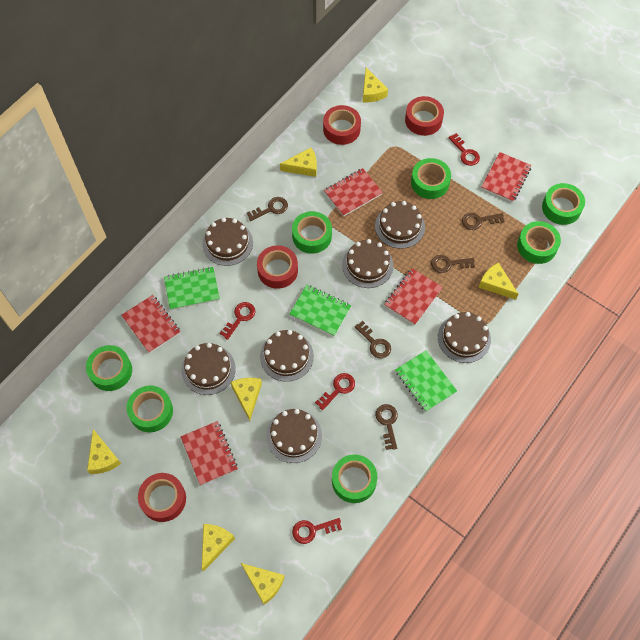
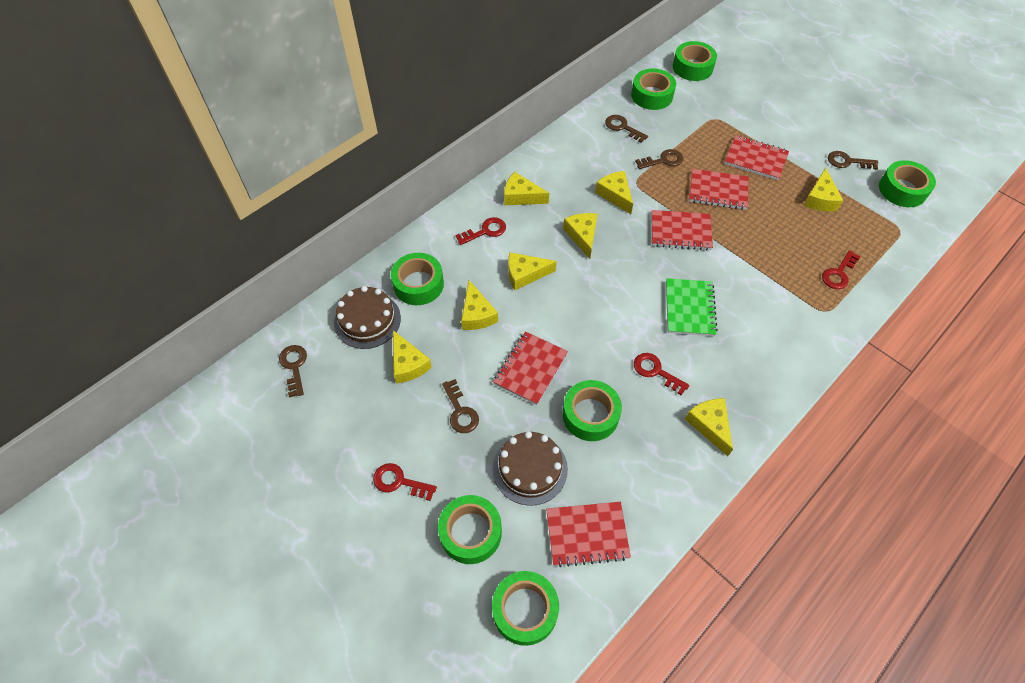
brown cake: [181,343,236,395] [202,218,253,266] [260,330,314,382] [266,409,322,463] [342,239,393,288] [375,201,425,249] [438,312,491,363] = 7 -> [334,286,401,349] [493,431,568,506] = 2
green notebook: [164,267,220,310] [289,285,351,336] [395,351,457,412] = 3 -> [666,278,718,336] = 1
red tape: [138,473,186,522] [257,245,298,289] [323,105,361,145] [405,96,444,136] = 4 -> none = 0
yellow cheese: [87,429,121,474] [202,524,235,572] [231,378,262,421] [241,563,285,605] [280,148,317,177] [363,67,388,102] [478,262,518,300] = 7 -> [393,330,432,384] [461,280,498,330] [504,172,549,205] [508,252,557,290] [563,213,597,259] [595,171,633,214] [685,398,733,456] [803,168,843,211] = 8

